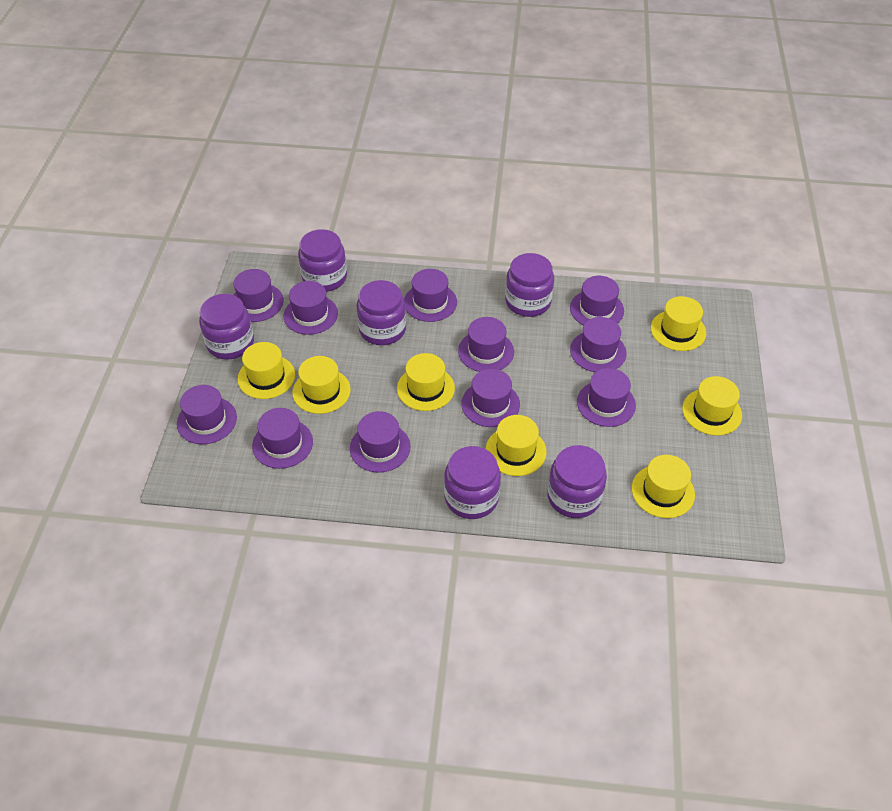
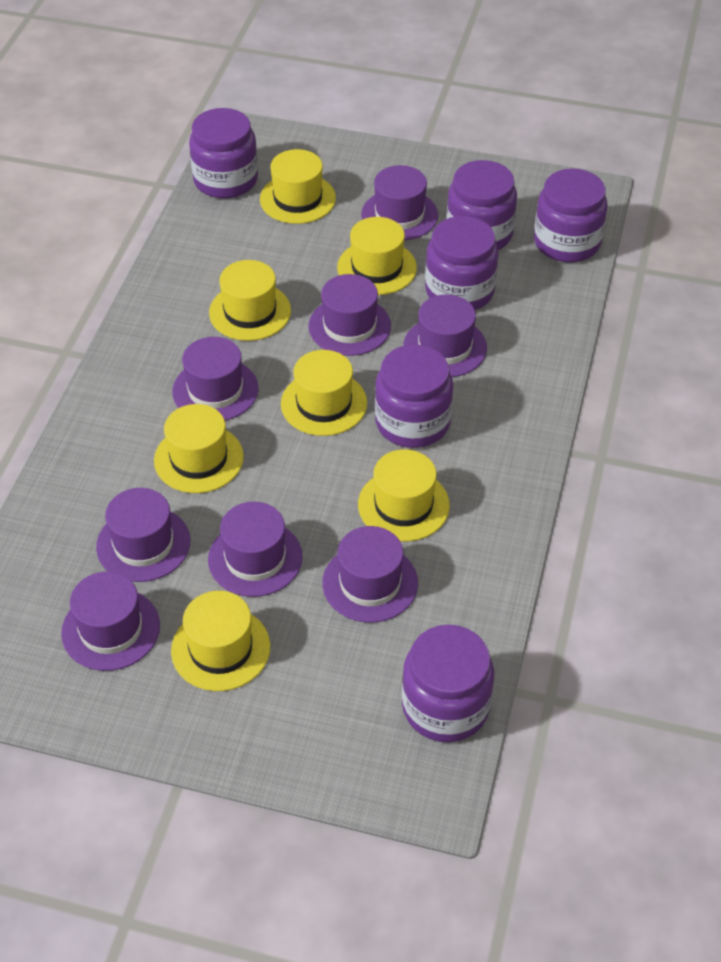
purple hat: [177,385,237,444] [233,269,283,322] [252,408,313,469] [283,281,338,335] [350,411,410,473] [404,269,457,322] [458,317,514,372] [462,369,520,427] [570,276,624,325] [570,317,626,372] [577,368,636,427] = 11 -> [61,571,160,671] [96,488,190,582] [172,337,259,421] [208,502,303,597] [308,274,391,356] [322,526,418,623] [361,165,438,241] [403,295,487,377] = 8

